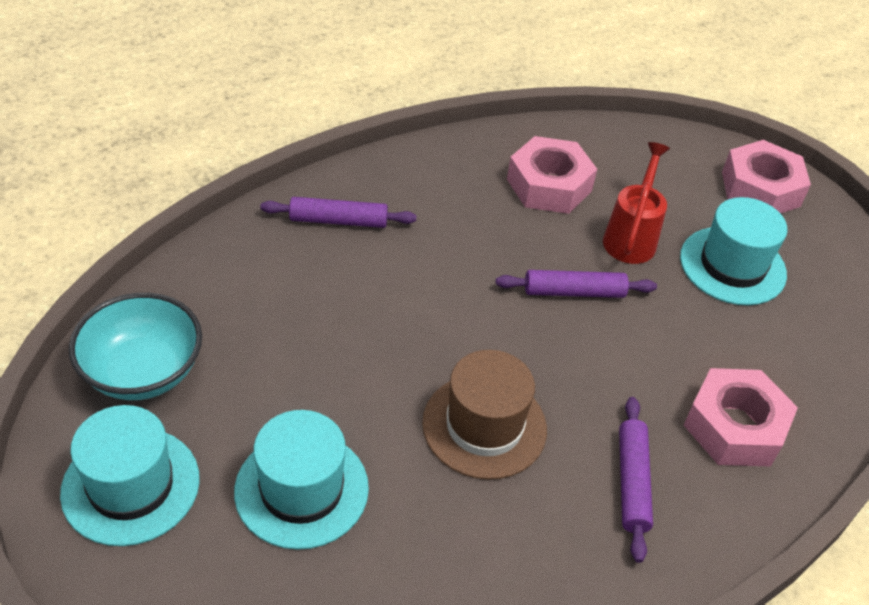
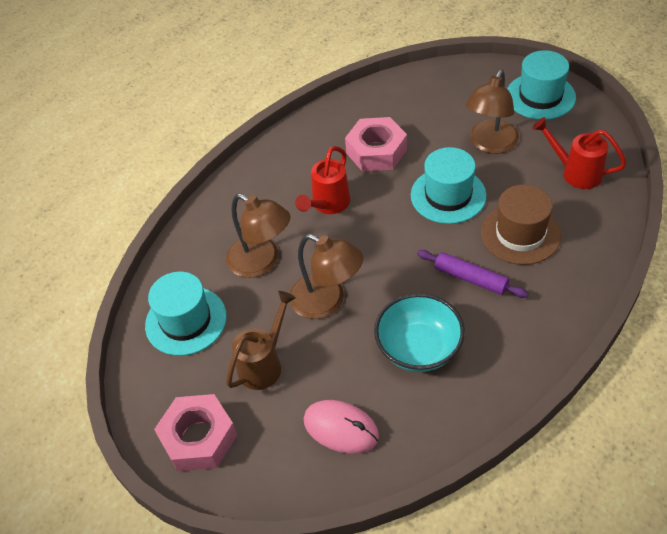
brown lamp: none = 0 -> [226,194,291,278] [290,234,363,319] [466,69,519,154] = 3
brown watering can: none = 0 -> [226,291,296,390] = 1
pink mouse: none = 0 -> [304,400,379,454] = 1
pink nut: [507,136,597,214] [684,368,798,466] [722,140,811,214] = 3 -> [154,394,237,471] [345,117,407,171] = 2
purple rolling pin: [260,197,417,228] [496,270,657,298] [619,397,653,563] = 3 -> [417,250,529,298] = 1
red watering can: [603,142,670,264] = 1 -> [295,146,350,214] [532,117,627,189] = 2

